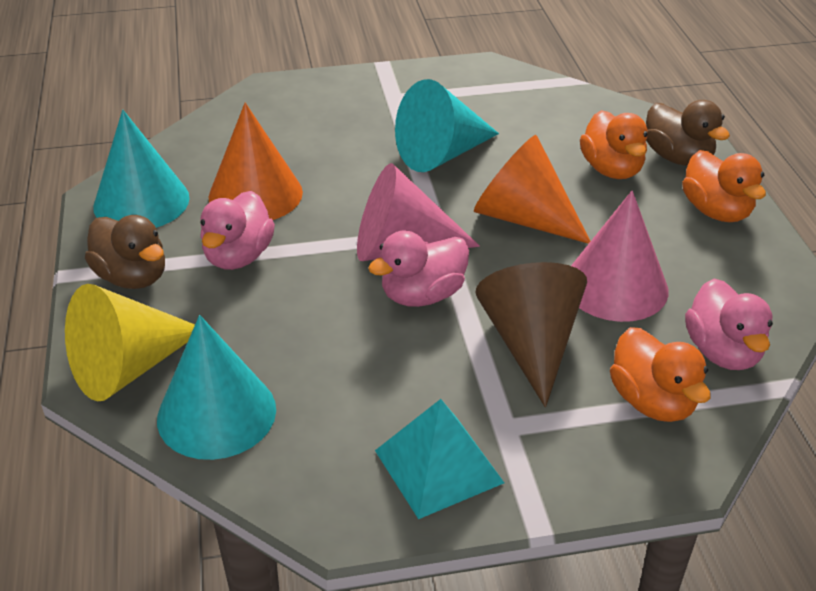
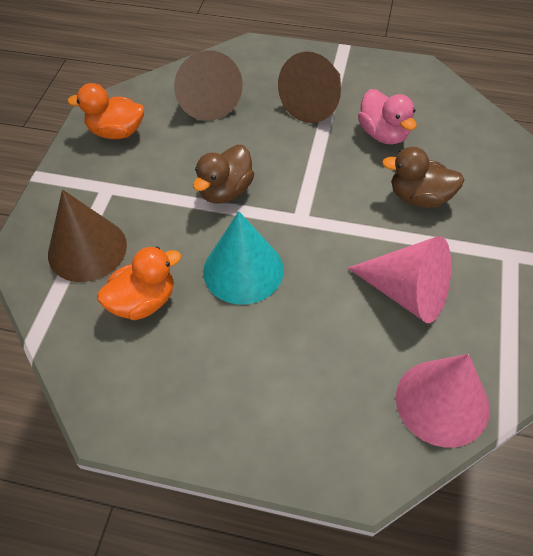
brown cone: [475,262,587,407] = 1 -> [48,189,127,282] [174,50,243,121] [278,52,341,123] = 3
orange cone: [209,103,303,220] [474,135,591,244] = 2 -> none = 0
orange duck: [580,110,648,179] [610,327,711,422] [682,150,766,222] = 3 -> [67,83,144,139] [97,246,181,320] = 2
pink duck: [200,191,275,270] [368,230,469,307] [685,279,773,370] = 3 -> [358,89,417,145] = 1
turquoise cone: [93,110,190,228] [157,315,276,460] [395,79,499,172] = 3 -> [203,211,284,305] = 1
turquoise pyramid: [375,399,504,519] = 1 -> none = 0
yellow cone: [65,284,195,401] = 1 -> none = 0

